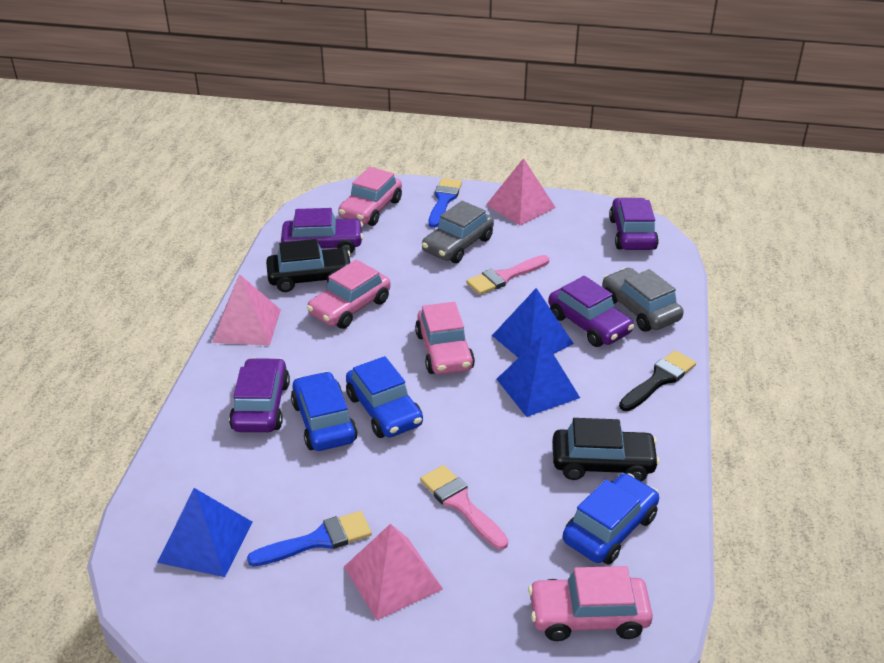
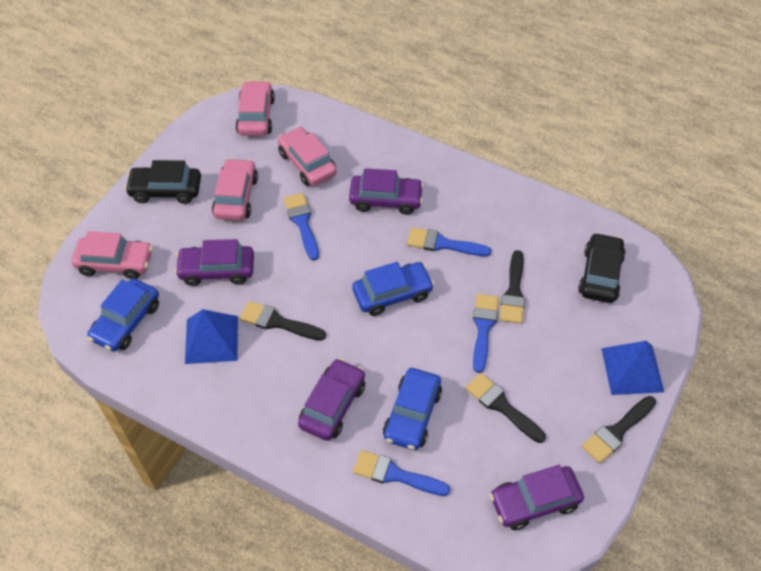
black brush: [619,350,696,411] = 1 -> [239,301,326,341] [465,373,546,443] [500,250,526,324] [582,396,656,463] = 4
blue brush: [247,511,372,567] [429,178,462,228] = 2 -> [283,193,319,260] [353,450,450,496] [407,227,491,256] [473,294,499,373] = 4
blue pyramid: [157,488,253,577] [492,288,574,358] [497,336,580,417] = 3 -> [185,309,238,364] [601,341,664,395] = 2
grey car: [422,201,494,263] [602,268,684,332] = 2 -> none = 0
pink brush: [420,465,508,550] [466,255,549,295] = 2 -> none = 0
pink pyramid: [212,274,281,346] [344,523,443,620] [486,158,556,225] = 3 -> none = 0

